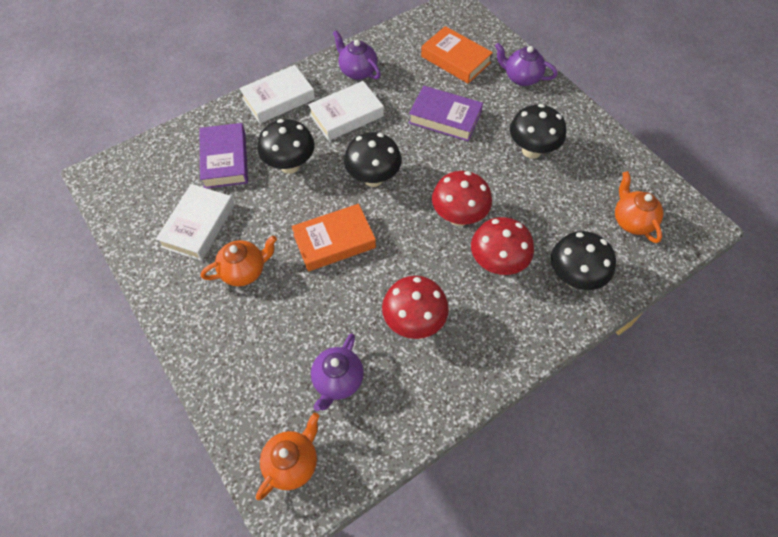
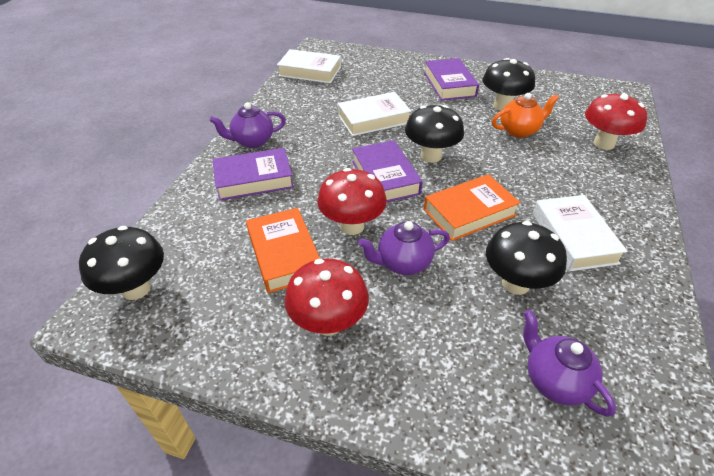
orange teapot: [201,235,277,286] [256,413,319,500] [615,171,663,243] = 3 -> [492,93,559,138] = 1
purple book: [200,123,248,188] [409,86,483,141] = 2 -> [213,148,294,201] [352,140,423,202] [424,58,479,101] = 3

